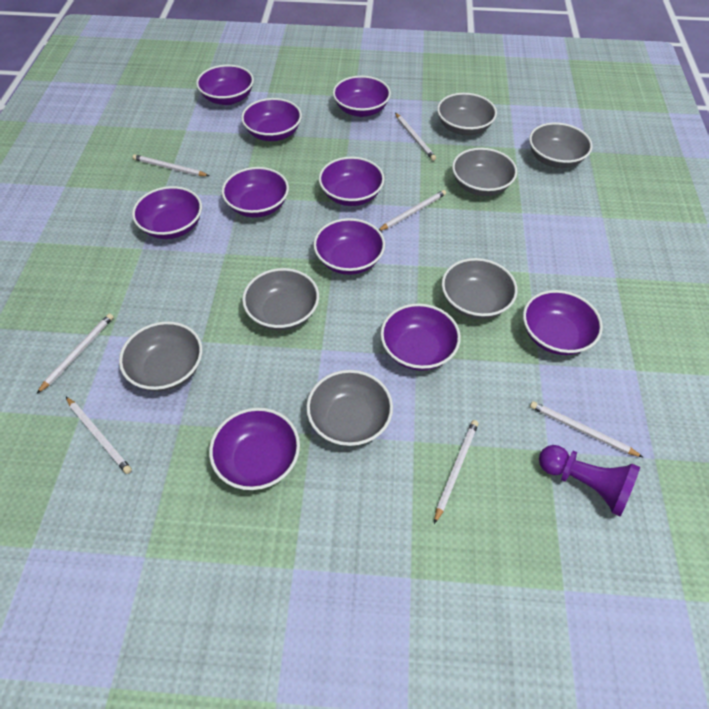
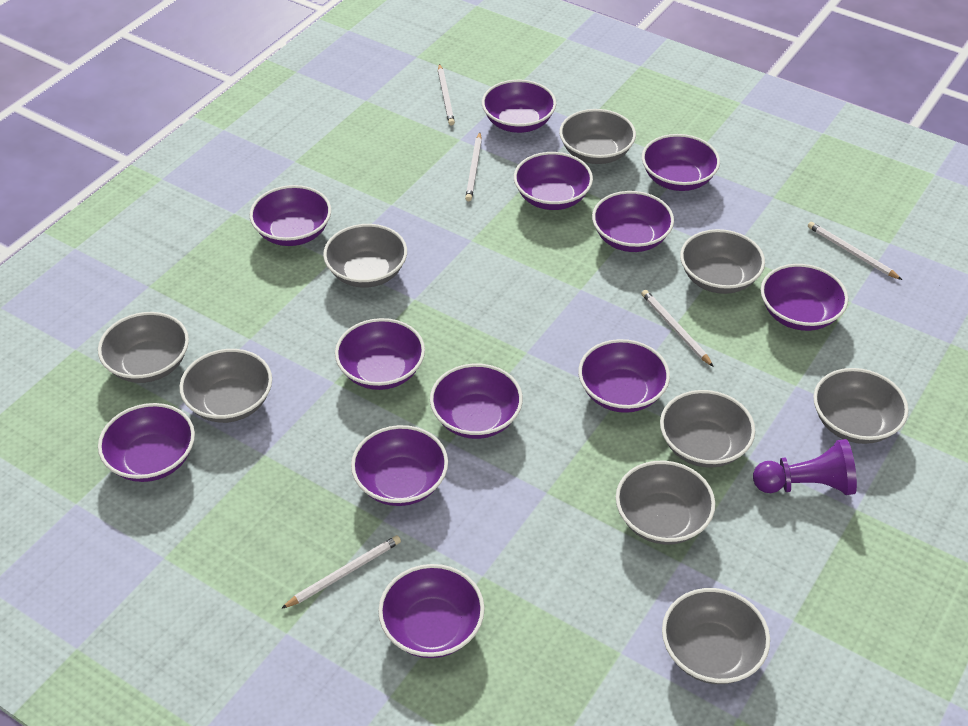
grey bowl: [119,321,203,391] [242,268,319,331] [306,370,393,446] [437,93,497,135] [442,258,518,319] [452,148,517,196] [529,123,593,168] = 7 -> [98,312,189,383] [179,349,272,423] [323,224,407,288] [559,109,636,164] [616,461,715,545] [660,390,755,468] [662,588,770,684] [680,229,765,294] [813,368,909,444] = 9
purple bowl: [132,186,202,239] [196,65,254,105] [209,408,300,490] [222,167,289,218] [241,98,302,141] [313,218,385,275] [319,157,385,206] [333,76,391,117] [380,303,461,371] [523,290,603,355] = 10 -> [98,403,195,482] [250,185,331,246] [335,318,425,390] [351,425,448,506] [378,564,485,658] [430,364,523,439] [482,80,556,133] [514,152,593,210] [578,339,670,413] [592,191,674,252] [642,134,720,191] [761,264,848,331] = 12
white pencil: [37,313,114,394] [66,397,132,474] [133,154,209,176] [379,190,446,231] [395,113,436,161] [434,420,479,524] [530,401,643,457] = 7 -> [281,535,401,609] [438,64,455,126] [465,132,482,201] [641,290,714,367] [808,222,902,280] = 5

